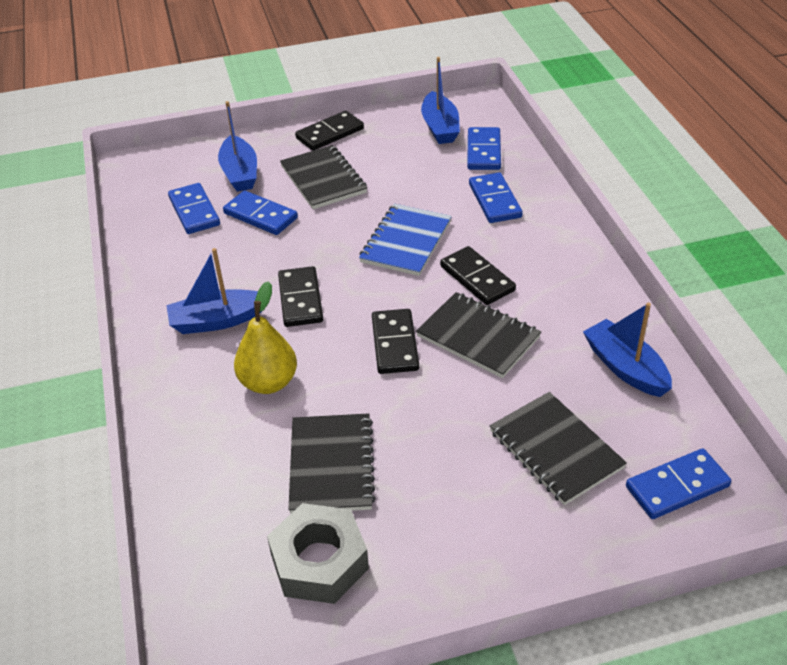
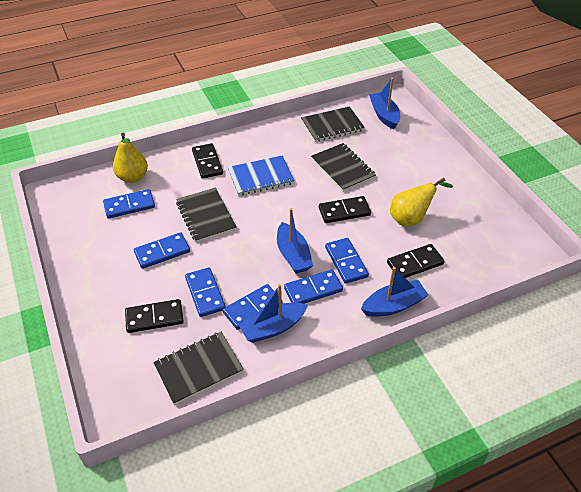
blue domino: [168,183,220,234] [223,191,298,235] [467,127,501,170] [469,173,523,223] [626,449,731,519] = 5 -> [103,189,155,219] [134,232,190,269] [185,267,226,317] [223,284,279,330] [284,269,343,304] [325,238,369,284] = 6
grey nut: [267,503,369,604] = 1 -> none = 0
yellow pear: [234,281,297,394] = 1 -> [113,133,148,183] [390,178,453,226] = 2

